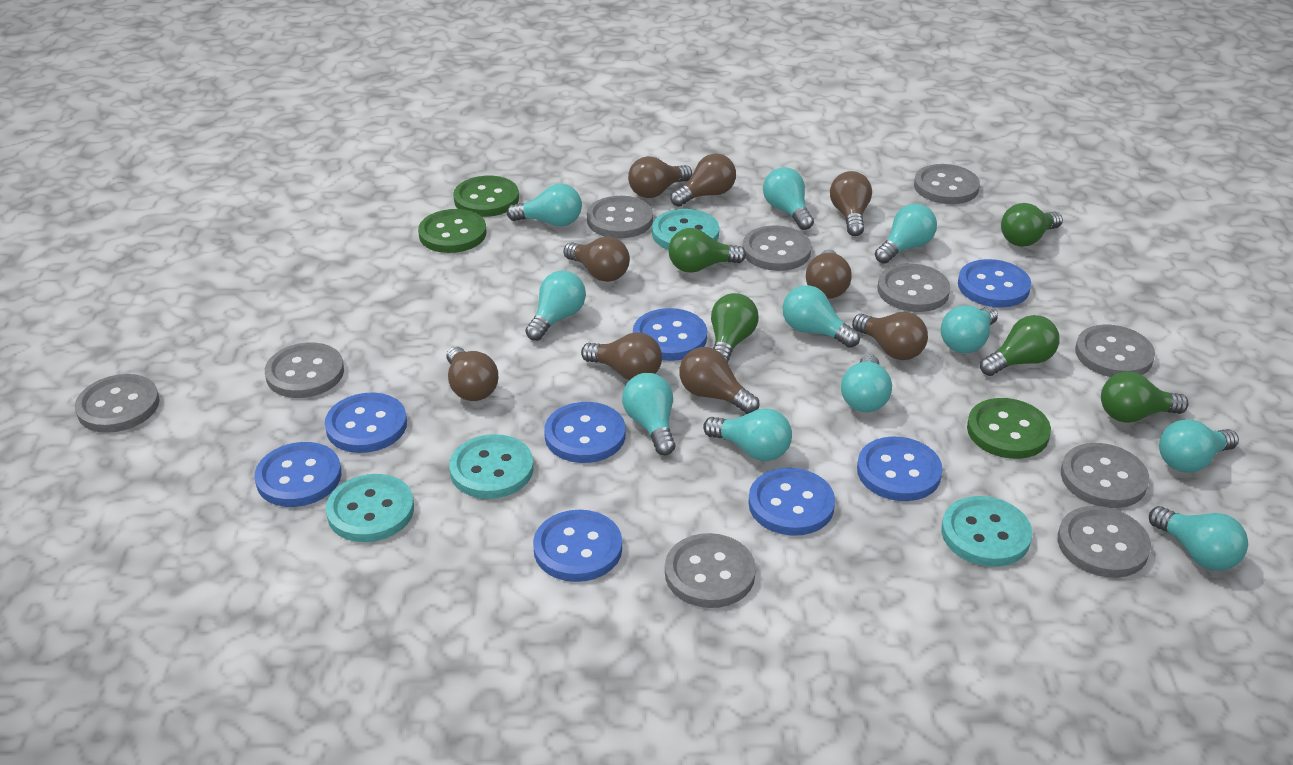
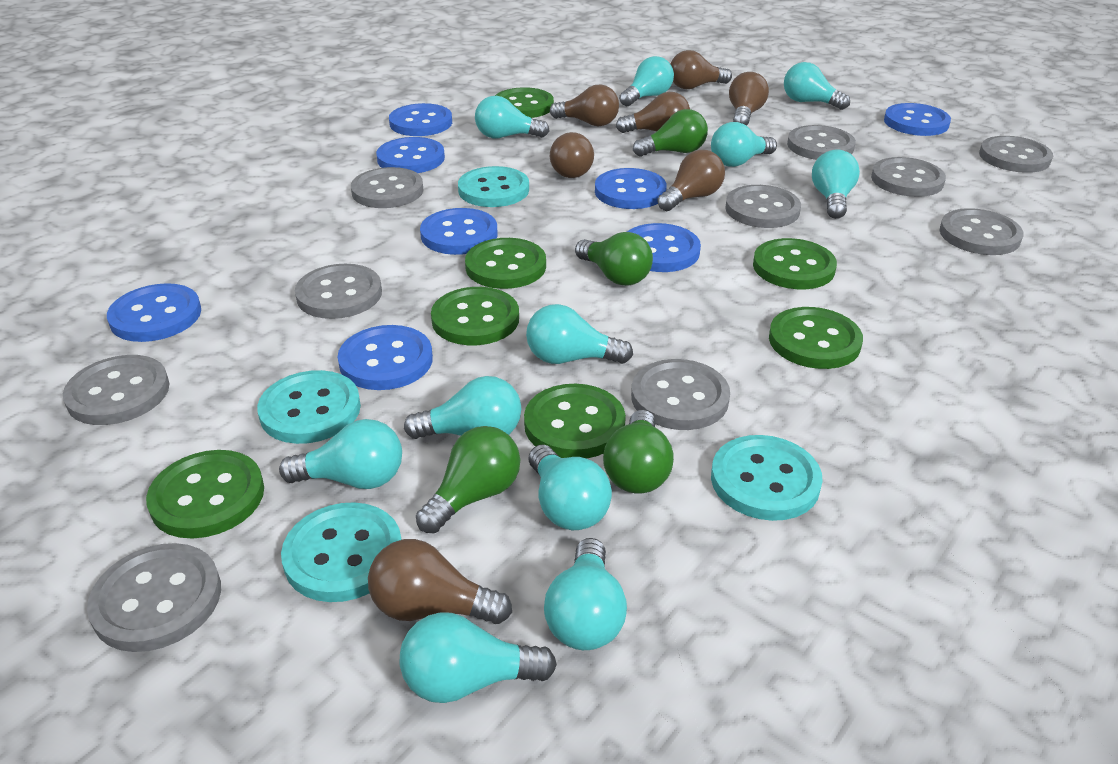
brown light bulb: [447,346,498,401] [563,236,630,282] [581,332,662,380] [628,156,692,198] [670,154,736,207] [679,347,759,414] [806,249,852,299] [830,171,872,236] [852,312,928,360] = 9 -> [368,539,512,624] [550,85,619,126] [550,132,594,178] [616,92,690,133] [657,150,725,211] [671,50,732,89] [729,72,769,126] = 7
green button: [418,209,486,253] [453,176,519,217] [967,398,1051,459] = 3 -> [146,450,264,539] [431,287,519,345] [465,238,546,289] [495,87,554,118] [524,384,626,459] [753,238,837,289] [769,307,863,369] = 7
green light bulb: [668,228,746,273] [711,293,759,363] [980,315,1059,376] [1001,203,1063,247] [1101,371,1188,423] = 5 -> [416,426,520,534] [575,232,653,286] [603,410,674,493] [633,109,708,157] = 4

